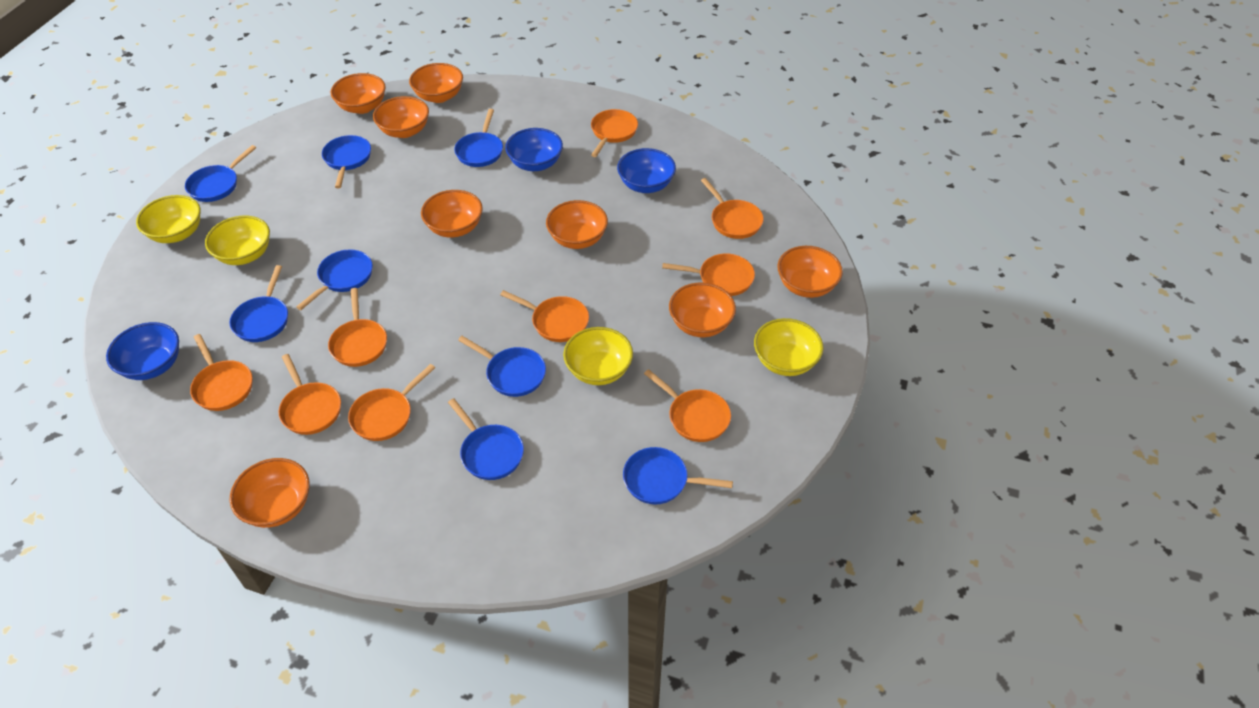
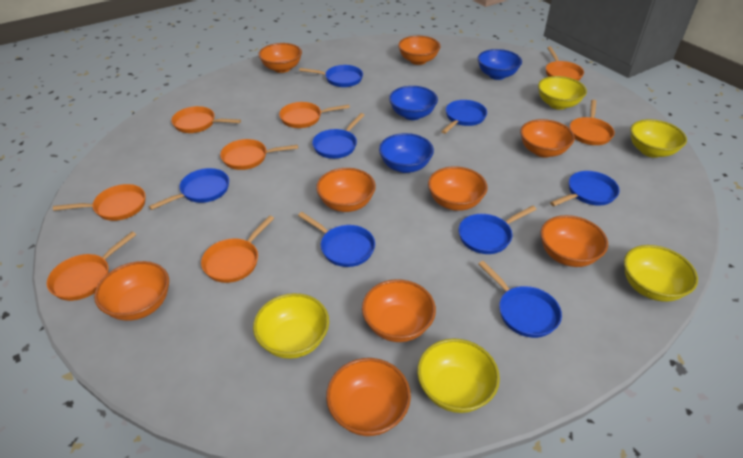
orange bowl: [230,458,310,528] [331,73,386,114] [373,96,429,138] [409,63,463,103] [421,190,483,238] [546,200,608,249] [669,283,736,337] [777,246,843,298] = 8 -> [94,261,169,321] [258,43,302,73] [316,168,376,212] [326,358,411,436] [362,279,436,342] [398,36,440,65] [428,166,487,211] [520,119,575,158] [540,215,608,267] = 9
orange pan: [190,334,252,411] [278,354,341,435] [328,288,387,367] [348,364,435,441] [500,290,589,342] [591,109,638,157] [644,369,731,442] [662,254,755,296] [701,178,764,239] = 9 -> [47,231,136,301] [53,184,146,221] [171,106,241,133] [201,215,274,283] [220,139,298,170] [279,102,350,128] [546,47,584,81] [570,100,615,145] = 8
yellow bowl: [136,195,201,243] [205,216,270,265] [563,327,633,385] [754,318,824,376] = 4 -> [253,293,329,359] [417,338,500,413] [538,76,587,110] [624,245,698,302] [630,119,687,158] = 5

